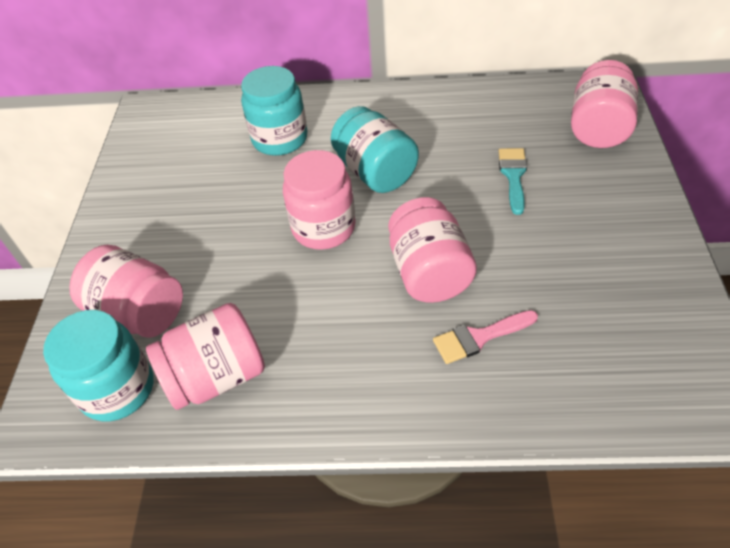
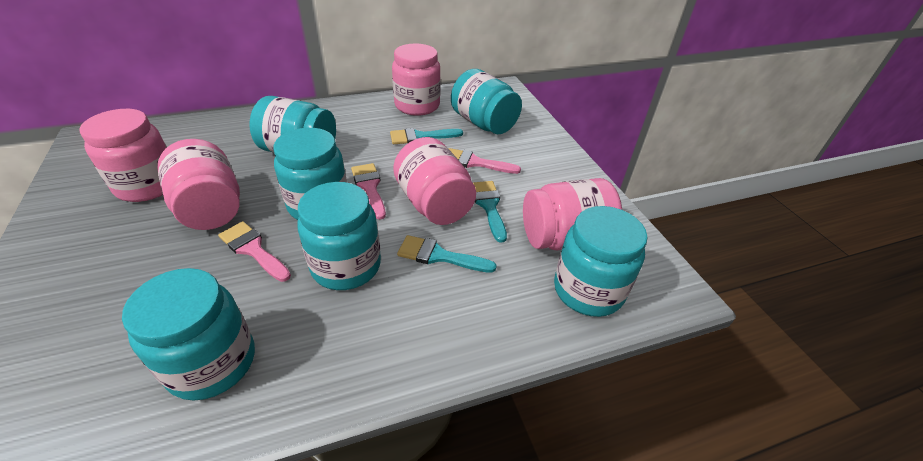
pink brush: [433,310,538,364] = 1 -> [218,221,291,282] [351,163,386,220] [449,148,521,174] = 3
turquoise brush: [498,148,527,215] = 1 -> [390,128,463,144] [397,235,497,273] [473,181,507,243] = 3
turquoise jar: [43,310,154,421] [241,66,307,156] [331,106,419,193] = 3 -> [122,268,255,401] [250,96,336,153] [273,128,347,220] [297,182,381,290] [451,69,522,134] [554,206,648,317] = 6

